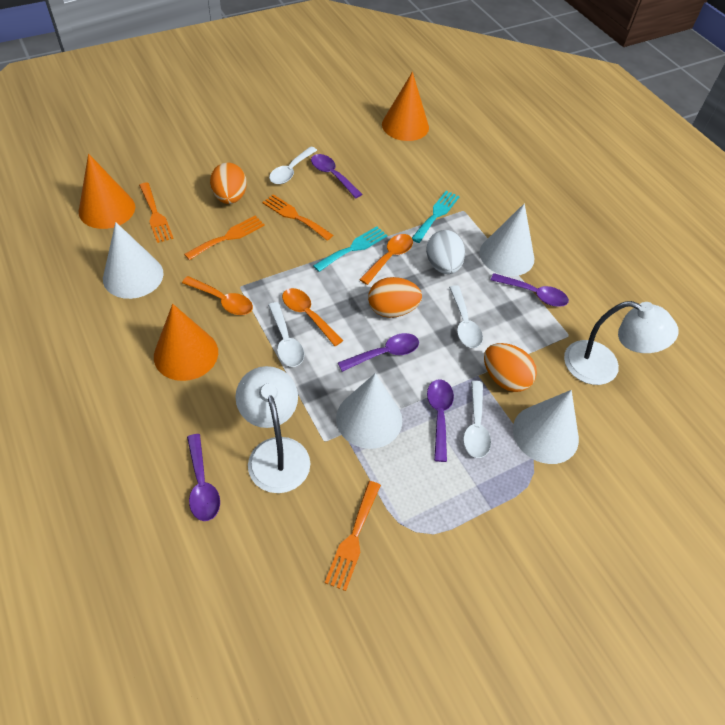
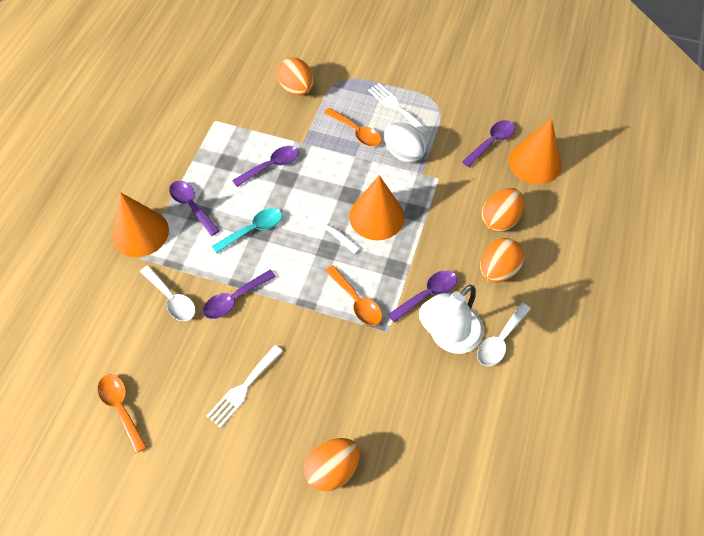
orange egg: [210,162,247,204] [368,277,422,318] [484,343,537,392] = 3 -> [277,58,314,95] [304,438,360,492] [480,238,524,283] [481,188,524,232] = 4
orange fork: [139,182,174,243] [184,216,265,260] [262,194,333,241] [325,481,381,591] = 4 -> none = 0
turquoise fork: [313,226,388,272] [412,191,460,243] = 2 -> none = 0
turquoise spoon: none = 0 -> [212,208,282,253] = 1
white cone: [103,222,164,299] [336,373,402,449] [480,203,534,276] [513,390,579,464] = 4 -> none = 0
white fork: none = 0 -> [207,345,283,428] [289,198,361,254] [368,83,428,134] = 3
white lamp: [235,366,310,493] [564,301,678,385] = 2 -> [419,285,484,354] = 1
white spoon: [268,302,304,367] [269,146,317,184] [449,285,483,348] [463,381,491,458] = 4 -> [140,265,196,321] [477,303,531,366] = 2

